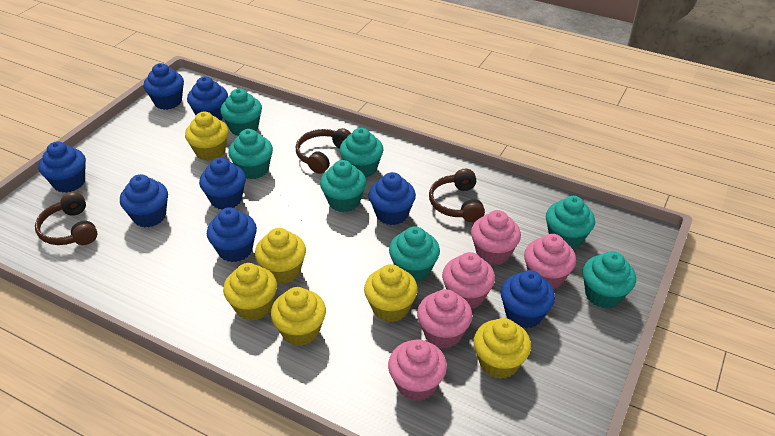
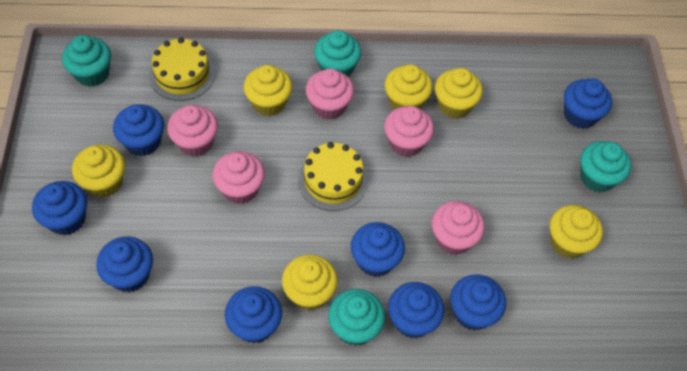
brown headphones: [35,192,98,245] [296,128,351,174] [429,169,485,222] = 3 -> none = 0
turquoise cupcake: [220,88,262,136] [228,129,273,179] [320,160,366,212] [339,128,383,177] [389,226,440,282] [546,196,595,249] [582,251,636,309] = 7 -> [62,35,111,87] [314,30,361,77] [328,289,385,346] [580,141,631,192] = 4
yellow cake: none = 0 -> [149,37,215,101] [298,142,368,211] = 2

